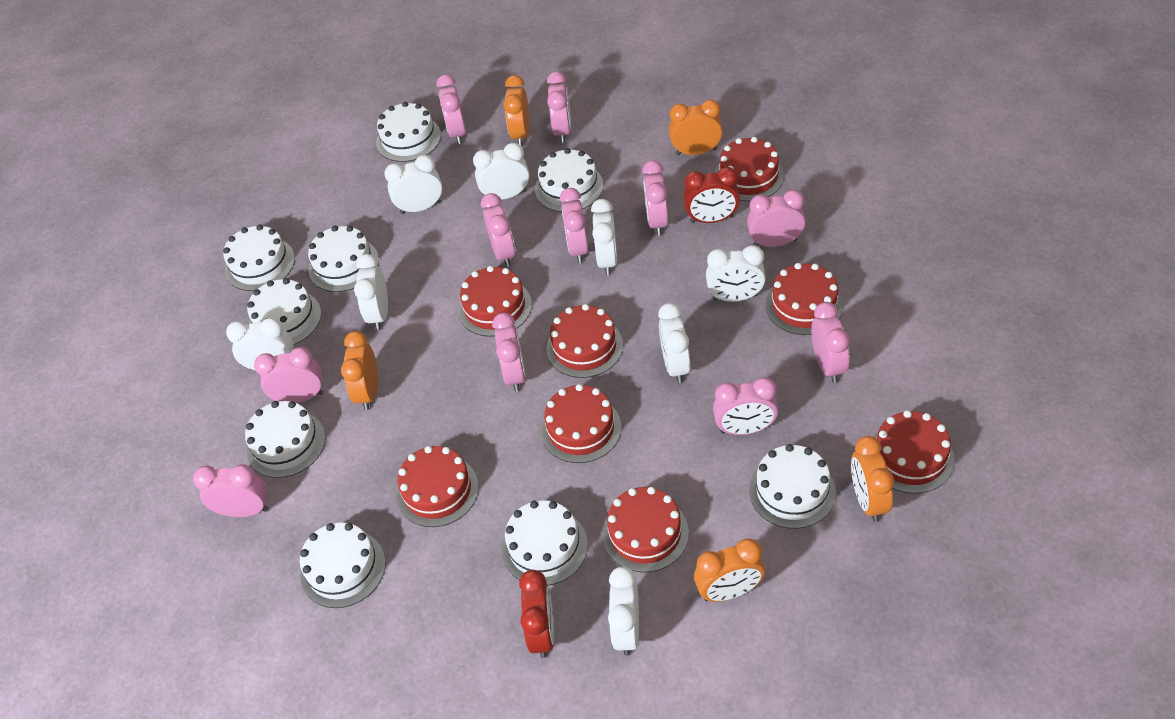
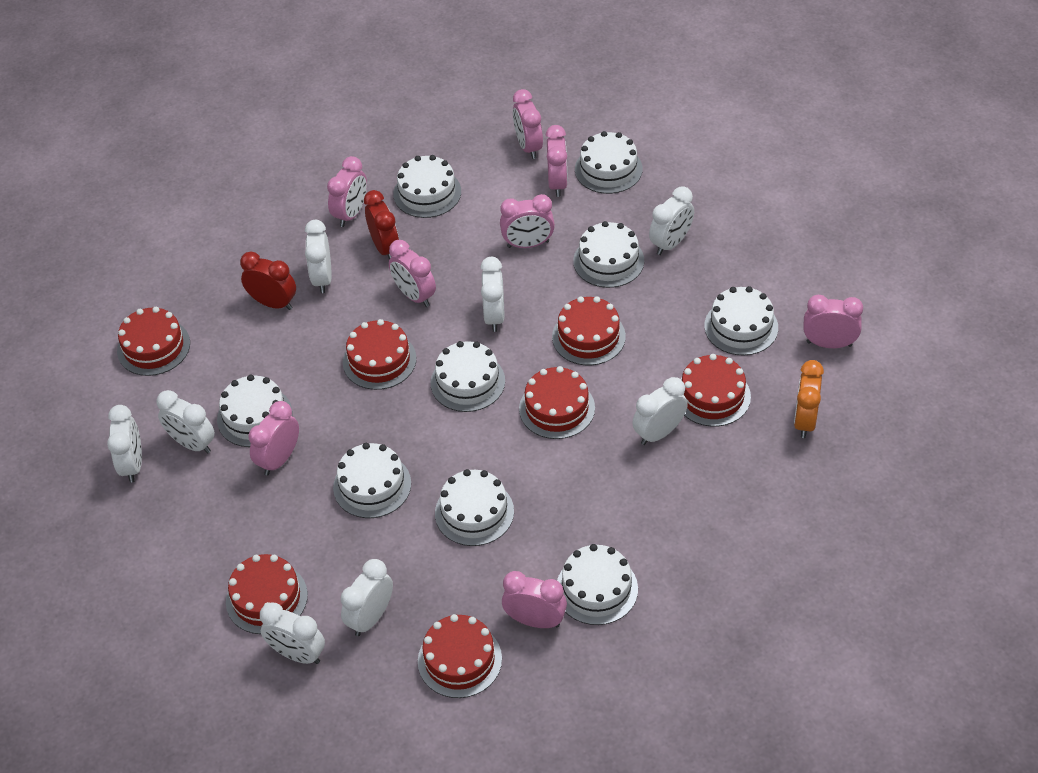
orange clock: [341,331,378,410] [504,75,529,146] [669,99,723,155] [694,538,765,602] [851,436,894,522] = 5 -> [794,360,824,438] = 1
pink clock: [193,464,269,517] [254,347,323,403] [436,74,466,144] [481,193,516,267] [492,313,526,392] [547,71,571,143] [560,188,588,263] [642,160,668,236] [713,377,778,435] [747,190,806,247] [811,302,850,383] = 11 -> [248,401,299,476] [327,156,367,227] [389,240,436,307] [500,194,555,248] [502,571,567,628] [513,89,543,159] [546,125,568,197] [803,295,863,348] = 8
red cake: [396,446,479,527] [458,266,532,337] [541,384,621,463] [546,304,623,378] [602,487,689,573] [714,137,784,201] [766,263,843,335] [873,410,955,494] = 8 -> [117,307,190,376] [226,554,308,634] [343,319,416,390] [418,614,502,698] [519,366,595,439] [552,296,626,365] [681,354,751,427] = 7

